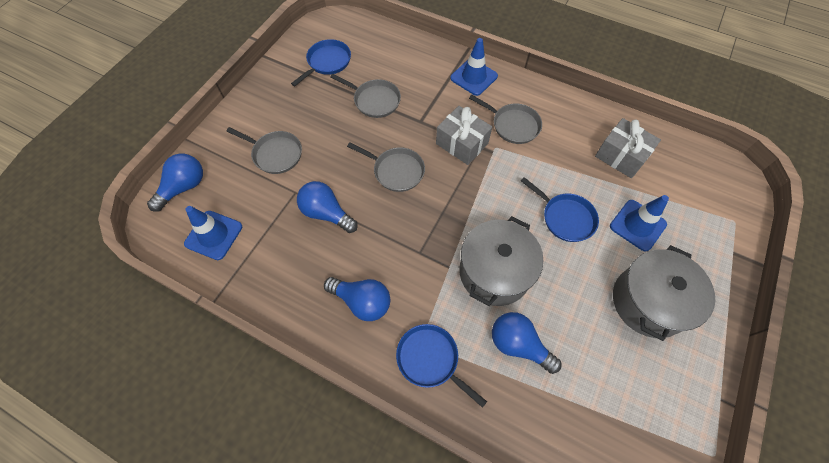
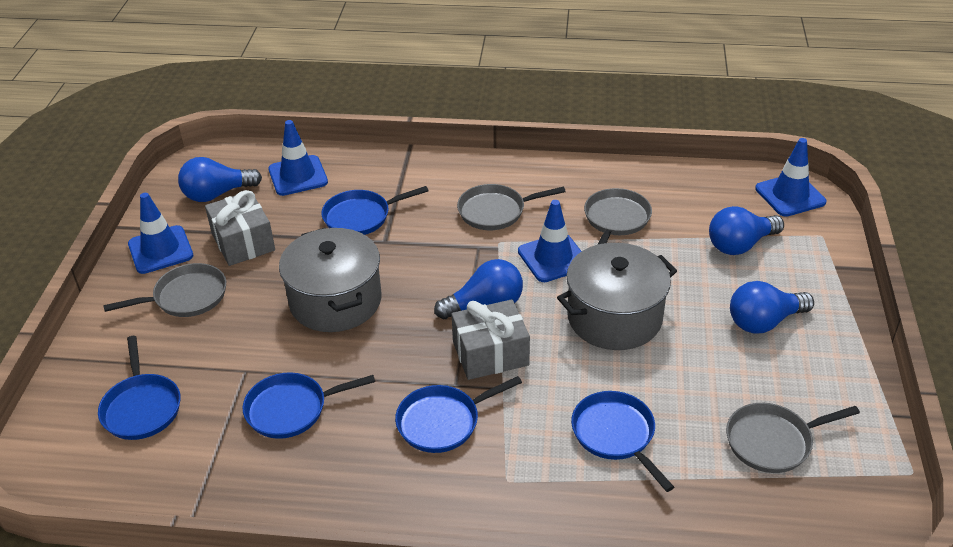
blue pan: [291,39,351,86] [396,324,487,408] [521,177,599,242] = 3 -> [98,336,181,440] [243,372,375,439] [322,186,429,235] [395,376,522,453] [571,391,674,492] = 5
blue traffic cone: [184,206,242,260] [450,38,498,96] [610,195,669,251] = 3 -> [128,193,193,274] [268,120,328,196] [518,200,582,282] [755,138,826,217] = 4

